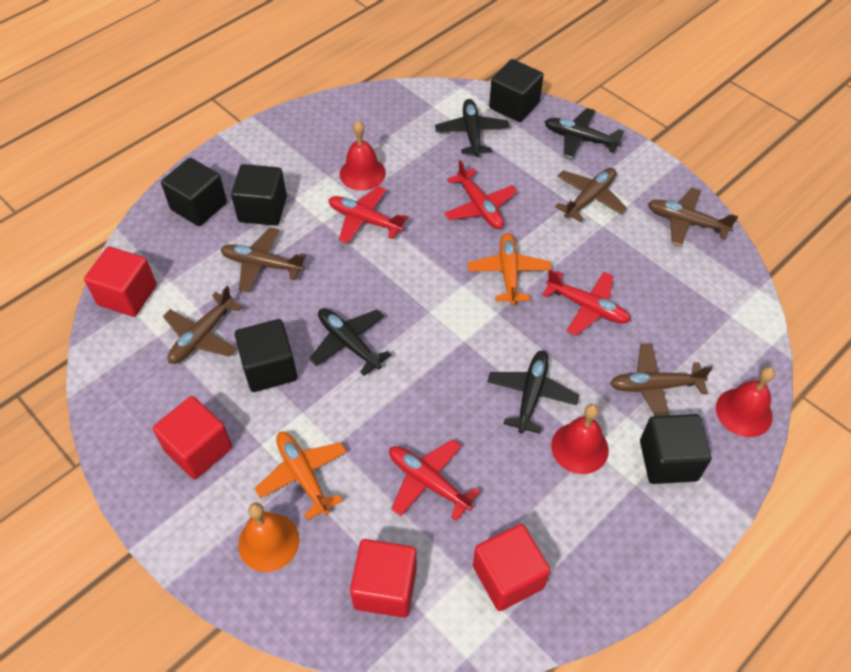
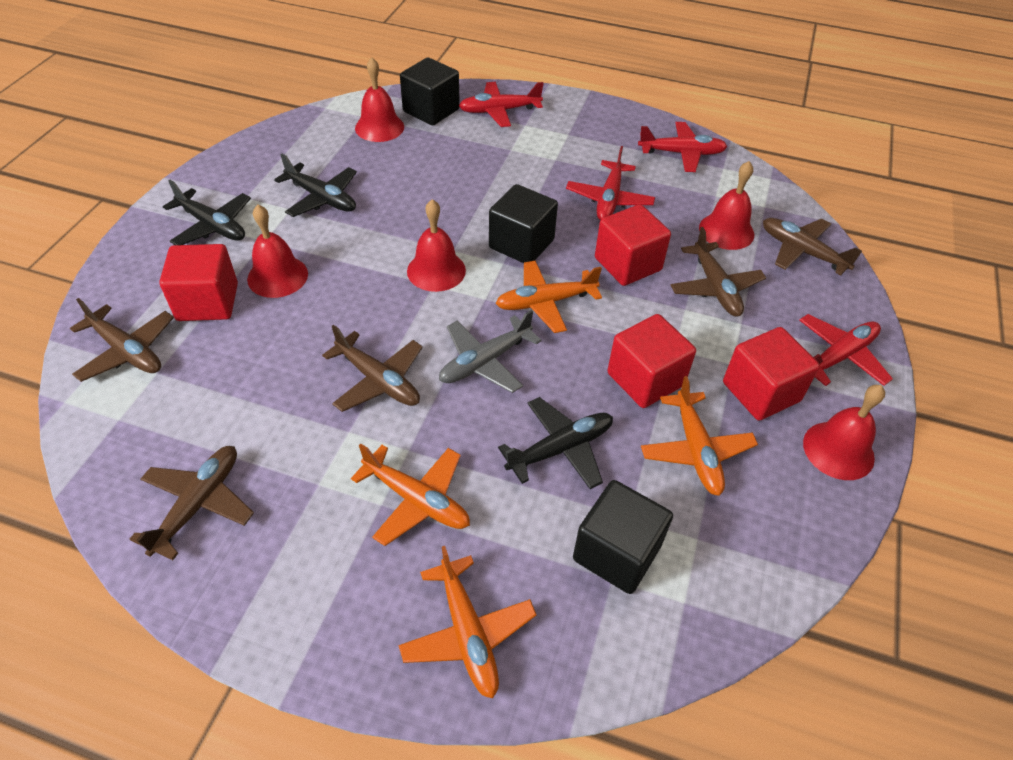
black cube: [161,158,227,226] [231,164,287,226] [235,319,298,392] [489,59,544,122] [640,414,711,484] = 5 -> [400,58,460,125] [489,184,558,263] [573,480,673,594] = 3
black plane: [309,308,391,376] [435,99,510,157] [487,350,579,434] [545,108,624,159] = 4 -> [163,180,251,245] [274,154,357,217] [498,397,613,489] = 3
grey plane: none = 0 -> [439,310,542,393] = 1
orange bell: [238,503,300,572] = 1 -> none = 0
orange plane: [255,431,347,520] [468,233,552,305] = 2 -> [351,444,470,546] [399,546,537,699] [495,260,602,333] [641,376,758,496] = 4
red bell: [340,121,386,191] [551,404,609,474] [716,367,775,437] = 3 -> [247,205,308,298] [355,57,404,142] [407,199,466,292] [699,161,754,250] [803,385,885,480] = 5

